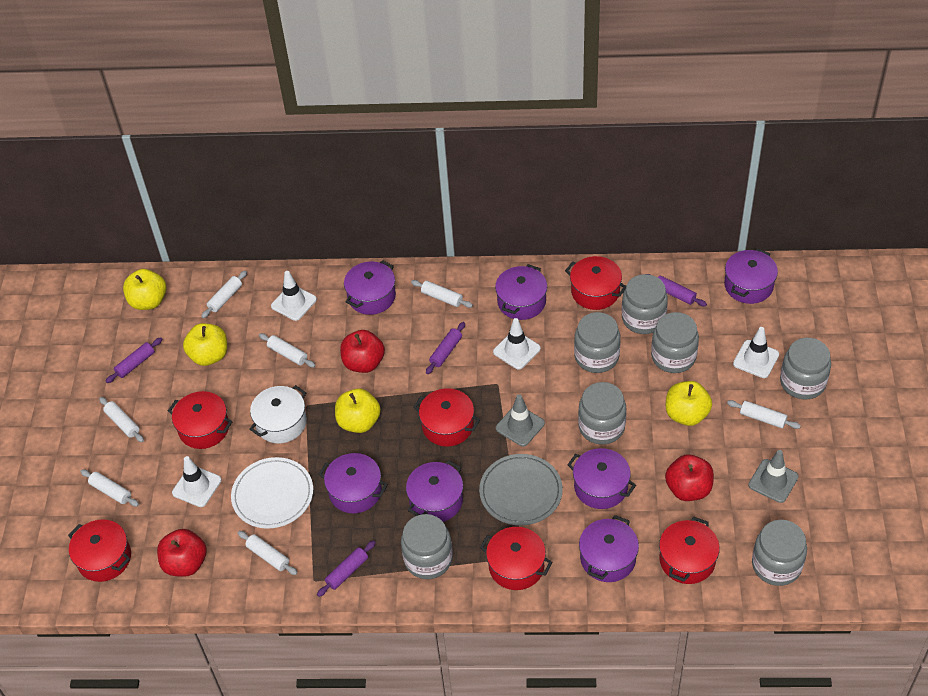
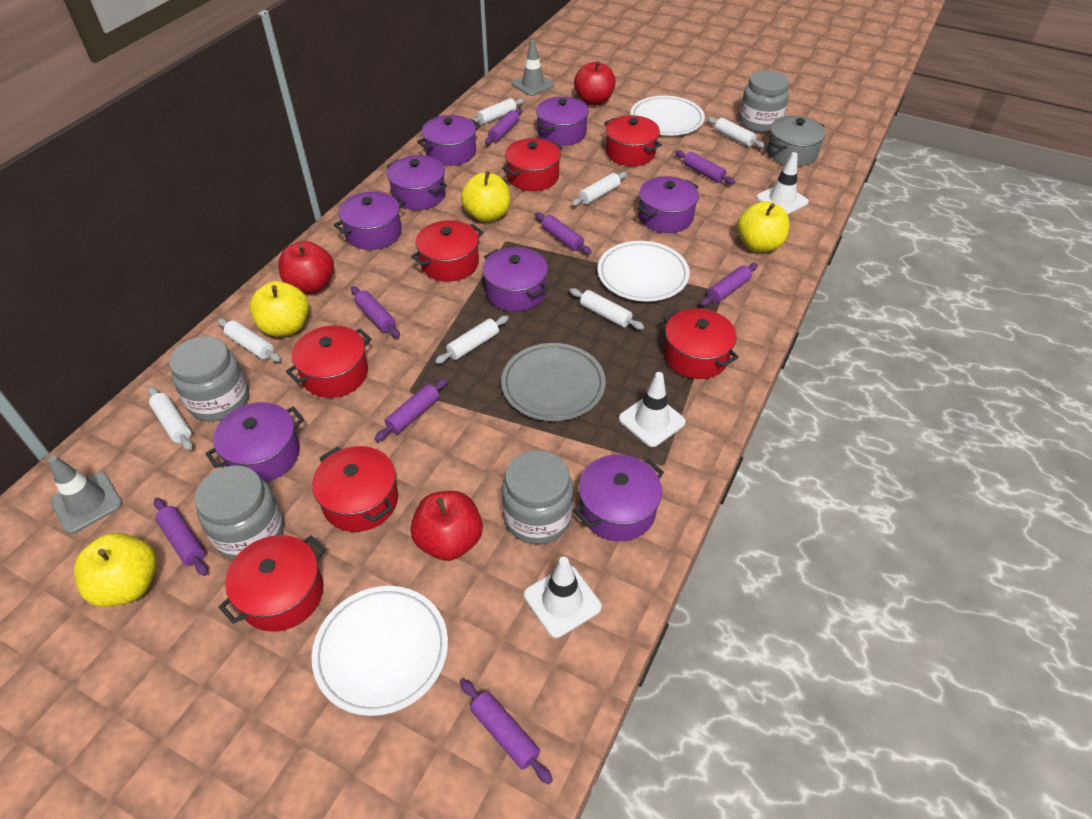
grey jar: [401,514,453,579] [574,312,620,373] [578,382,626,445] [622,274,668,334] [651,312,699,373] [752,520,807,586] [780,338,831,400] = 7 -> [169,336,249,421] [195,465,284,560] [501,450,574,544] [739,70,789,133] = 4
grey pot: none = 0 -> [767,116,826,166] = 1
purple pot: [318,453,388,513] [344,260,396,315] [406,460,463,522] [495,264,547,320] [567,448,636,509] [579,515,639,582] [724,248,778,304] = 7 -> [205,402,304,482] [334,191,405,250] [387,155,447,210] [417,115,481,166] [482,247,548,311] [536,97,589,146] [574,455,664,541] [638,176,699,233] = 8
purple rolling pin: [106,337,162,383] [317,541,376,597] [426,322,465,374] [649,274,707,306] = 4 -> [154,497,208,576] [351,286,400,338] [375,378,448,442] [460,679,553,784] [485,108,522,145] [535,212,591,254] [675,150,735,185] [700,263,758,306] = 8
red pot: [68,519,131,582] [168,391,233,449] [413,388,480,447] [480,527,553,590] [565,256,626,310] [659,517,720,584] = 6 -> [218,535,326,632] [286,325,372,398] [312,446,398,532] [411,220,483,282] [502,138,563,191] [604,115,662,166] [663,308,739,379] = 7
white plate: [231,457,313,529] = 1 -> [312,586,448,716] [598,241,690,302] [630,96,705,136] = 3
white pot: [249,385,307,443] = 1 -> none = 0
white traffic cone: [172,456,221,507] [271,271,317,321] [493,318,541,370] [733,327,779,378] = 4 -> [524,557,602,638] [619,372,686,447] [756,152,809,215] = 3

